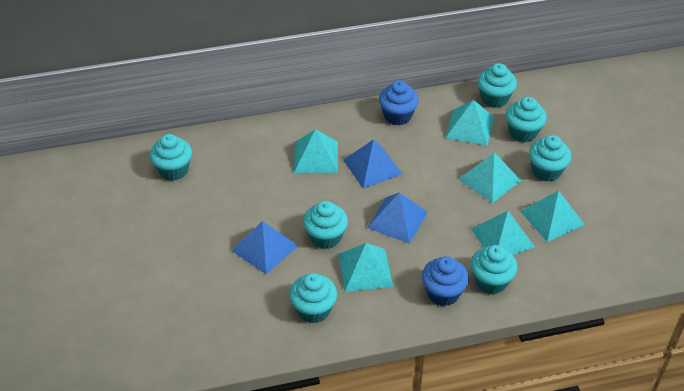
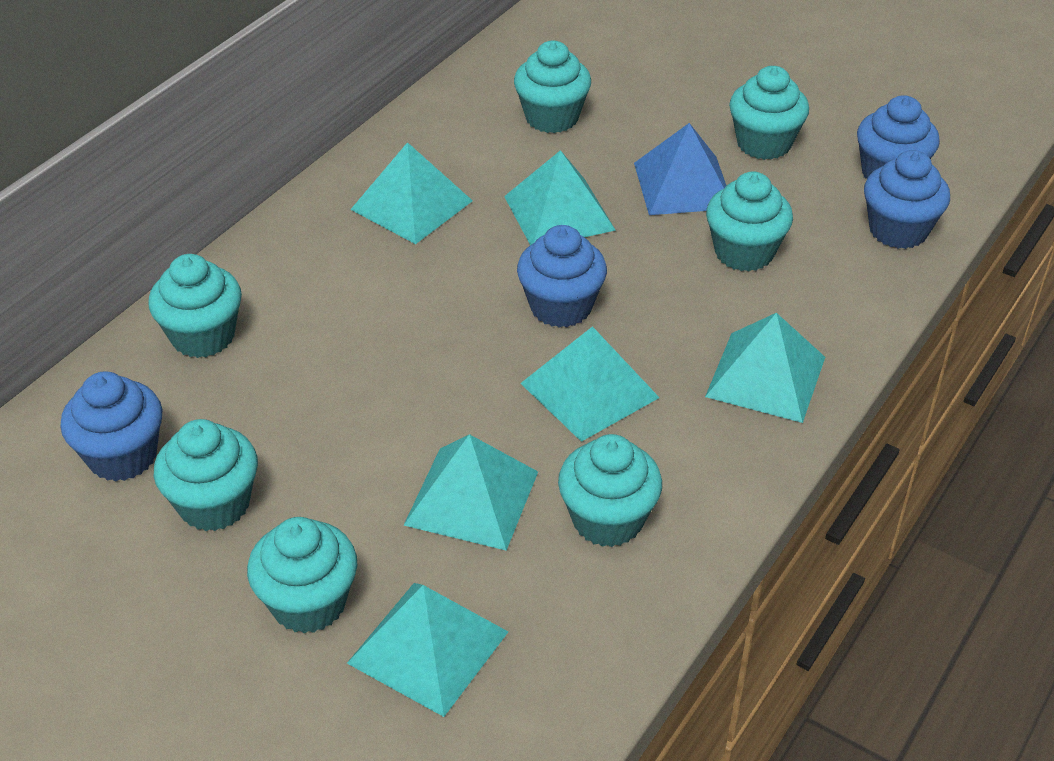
blue cupcake: [379,80,419,125] [422,256,469,306] = 2 -> [60,372,162,482] [517,225,607,328] [857,95,940,179] [864,150,950,249] = 4
blue pyramid: [232,221,298,274] [344,139,402,189] [367,192,428,244] = 3 -> [634,123,727,215] = 1

